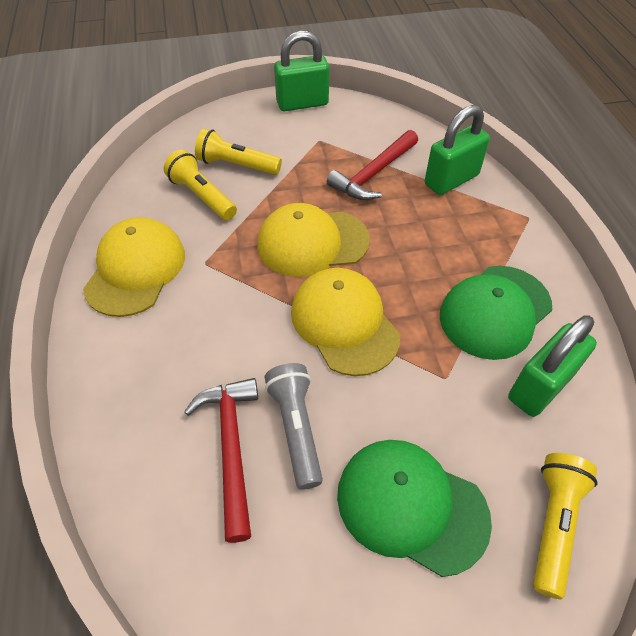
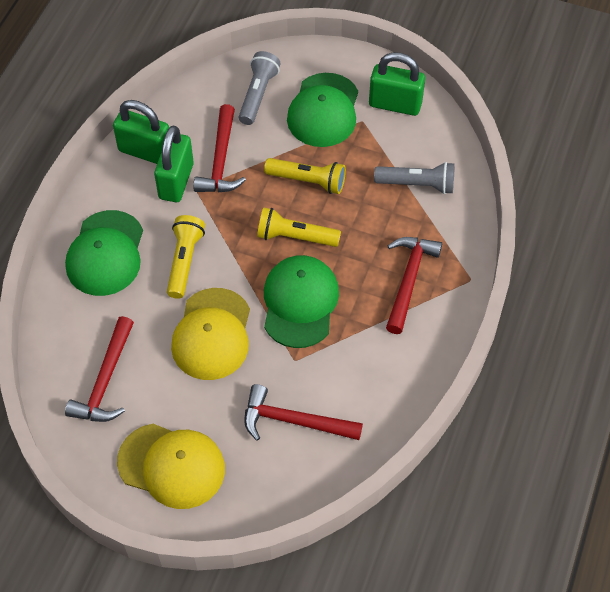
green cap: [337,440,492,577] [440,266,552,360] = 2 -> [65,210,143,296] [264,255,339,348] [287,73,358,147] = 3
grey flashlight: [265,363,323,490] = 1 -> [239,51,281,125] [374,162,455,194] = 2
red hammer: [184,378,258,543] [327,130,418,200] = 2 -> [65,316,134,422] [194,104,246,192] [244,384,363,441] [386,237,442,334] = 4
yellow cap: [83,217,185,317] [257,203,370,277] [291,268,400,376] = 3 -> [117,424,225,509] [171,288,250,380] = 2

